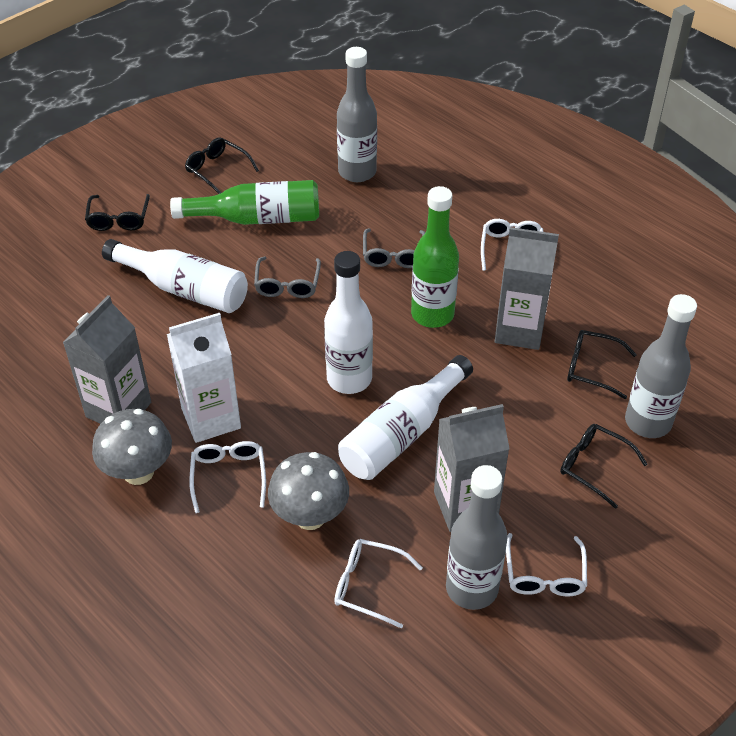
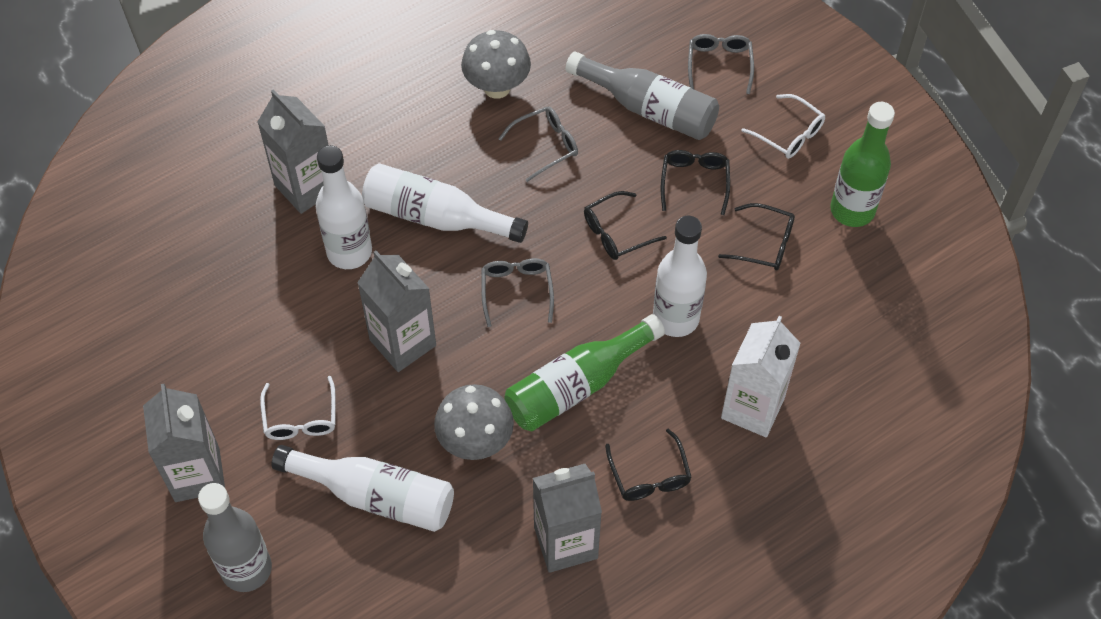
grey bottle: [337,47,377,182] [446,465,508,610] [625,294,697,438] = 3 -> [198,483,272,592] [565,52,719,140] = 2
grey carton: [63,295,151,424] [434,404,510,532] [495,227,559,350] = 3 -> [143,384,225,502] [257,89,329,214] [357,250,436,372] [533,464,602,573] = 4
grey glasses: [254,256,321,298] [363,228,425,268] = 2 -> [481,258,554,327] [498,107,578,182] [688,34,754,94] = 3
white bottle: [102,239,248,313] [324,251,373,394] [338,355,473,480] = 3 -> [271,445,454,532] [316,145,372,269] [362,163,528,243] [653,216,707,337] = 4
white glasses: [189,441,266,513] [334,539,423,629] [481,219,543,271] [506,533,587,596] = 4 -> [260,376,336,440] [741,94,825,159] = 2

